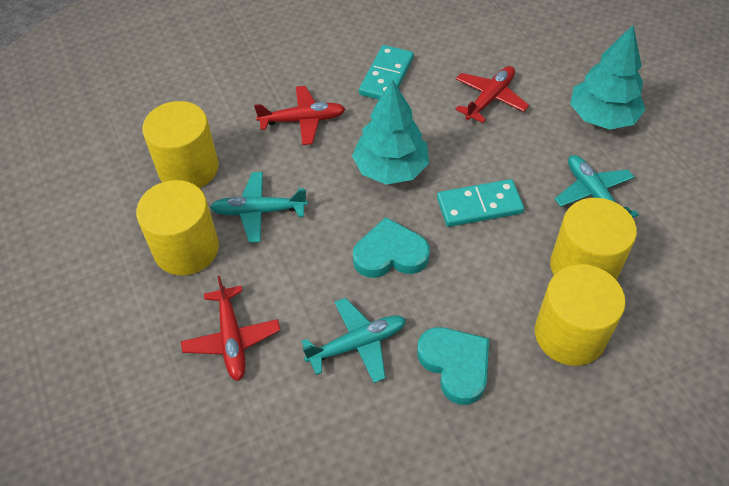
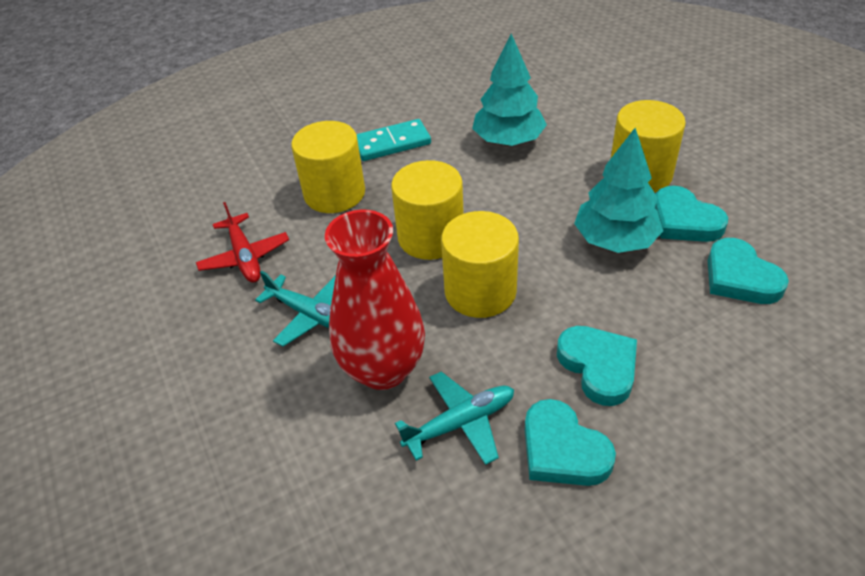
red plane: [181,276,280,381] [254,86,345,145] [455,66,529,123] = 3 -> [196,202,289,283] = 1
red vase: none = 0 -> [325,210,425,390] = 1
turquoise domino: [359,45,414,100] [437,179,524,227] = 2 -> [357,119,431,161] = 1
turquoise heart: [353,217,430,278] [417,327,489,405] = 2 -> [525,399,616,486] [557,326,637,406] [655,186,728,242] [708,238,789,304] = 4
turquoise plane: [210,172,308,243] [301,297,406,383] [555,155,639,218] = 3 -> [255,271,336,347] [395,371,514,465] = 2

